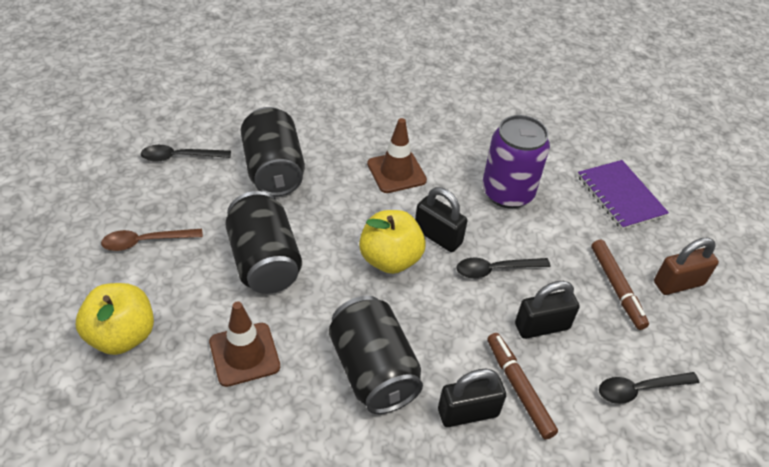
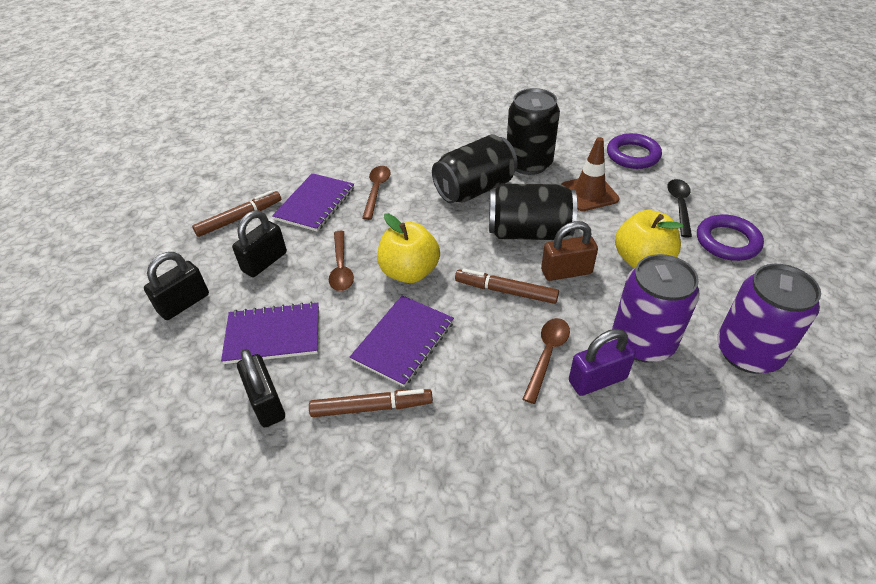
black spoon: [141,145,231,162] [457,258,550,278] [599,372,699,404] = 3 -> [667,179,692,238] = 1
brown marker: [487,333,558,439] [591,240,649,330] = 2 -> [192,190,281,237] [309,389,433,417] [455,268,559,304] = 3
brown spoon: [101,229,203,251] = 1 -> [329,230,354,291] [362,166,391,220] [523,318,570,404] = 3
brown traffic cone: [209,301,280,387] [367,118,427,193] = 2 -> [561,137,619,211] = 1
purple can: [482,115,550,209] = 1 -> [612,254,700,362] [717,264,821,374] = 2
purple notebook: [578,160,669,230] = 1 -> [221,302,319,364] [272,173,354,232] [350,295,454,387] = 3
purple padlock: none = 0 -> [569,329,636,396] = 1
purple ring: none = 0 -> [607,133,662,169] [697,214,764,261] = 2

